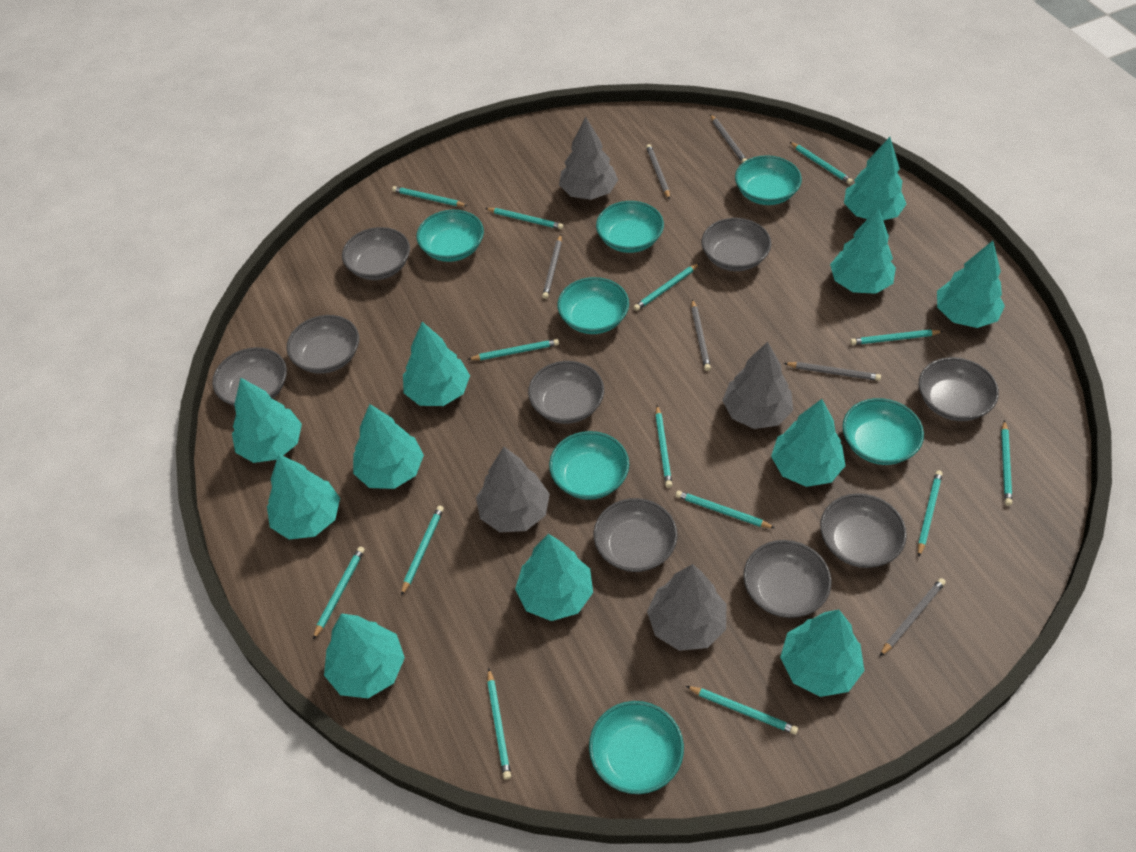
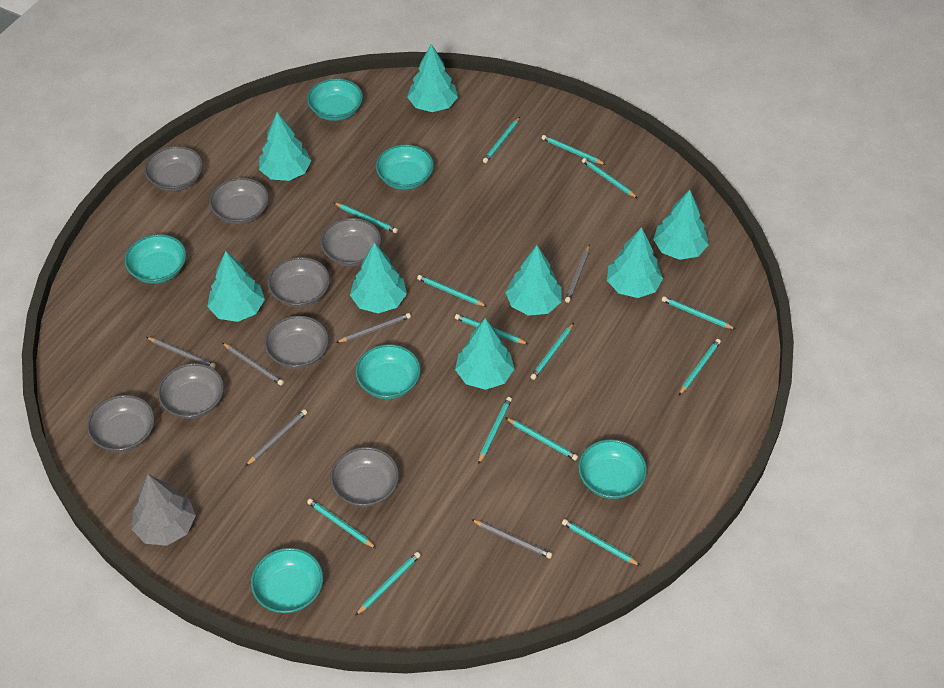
grey bowl: [212,347,287,406] [287,315,359,374] [342,227,410,280] [528,361,604,424] [594,498,678,572] [701,218,771,271] [743,540,831,618] [820,493,907,568] [919,357,999,421] = 9 -> [87,395,155,452] [144,146,203,191] [158,363,224,419] [209,178,269,224] [264,316,329,369] [268,257,330,307] [320,218,381,266] [330,447,399,507] = 8
grey tree: [476,447,550,532] [559,117,618,200] [647,564,726,651] [722,342,793,429] = 4 -> [132,474,196,546] = 1
turquoise bowl: [417,210,484,262] [549,431,629,500] [557,277,629,334] [589,701,684,794] [596,201,664,253] [735,155,802,205] [842,398,924,465] = 7 -> [125,234,186,284] [251,548,323,613] [307,78,363,121] [355,344,421,399] [376,144,434,190] [578,439,647,499] = 6
turquoise tree: [232,378,302,463] [267,454,340,539] [324,613,405,698] [353,404,424,489] [403,322,470,406] [515,534,593,621] [771,399,845,487] [780,610,864,697] [830,208,896,294] [844,137,906,220] [937,241,1005,328] = 11 -> [207,251,265,322] [259,112,311,181] [350,242,407,313] [407,44,458,112] [455,318,514,390] [505,246,562,316] [607,227,663,298] [653,190,709,260] = 8

